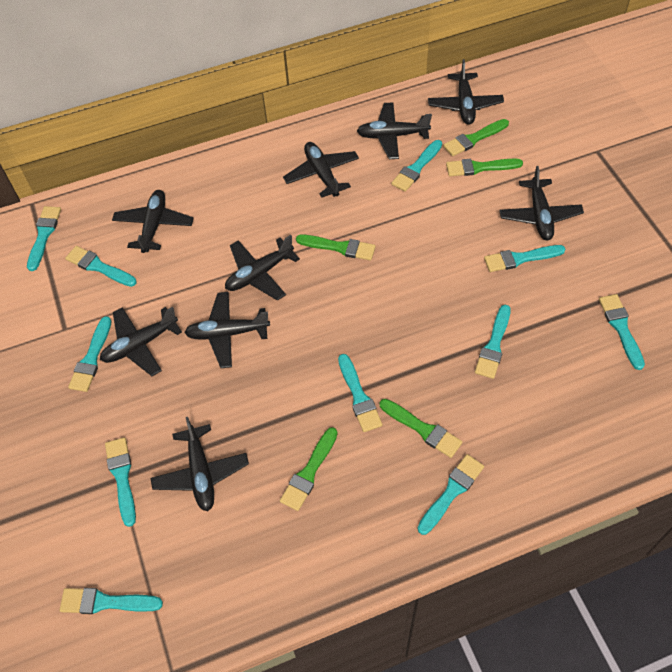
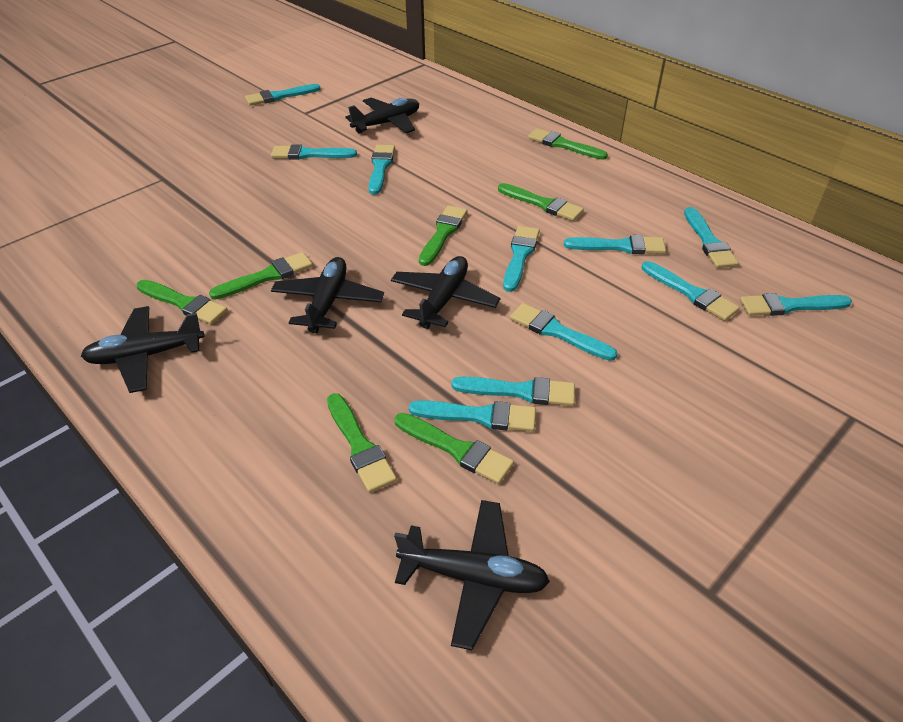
black plane: [100,307,182,376] [112,190,194,253] [150,417,249,511] [184,292,270,368] [225,235,300,301] [283,142,359,198] [357,102,432,159] [428,59,504,125] [499,166,584,240] = 9 -> [81,306,205,393] [271,257,384,333] [345,97,419,134] [391,256,500,329] [394,500,550,650] = 5
green brush: [280,427,338,511] [296,234,376,260] [380,399,462,458] [443,119,509,156] [446,159,523,176] = 5 -> [137,280,228,325] [209,252,313,299] [327,393,397,493] [394,413,514,484] [419,205,468,266] [498,183,584,221] [528,128,608,160] = 7

